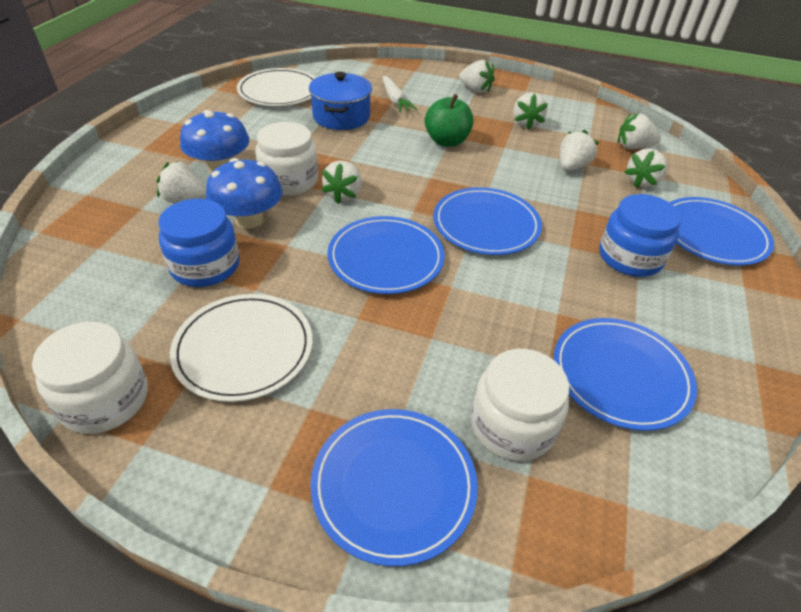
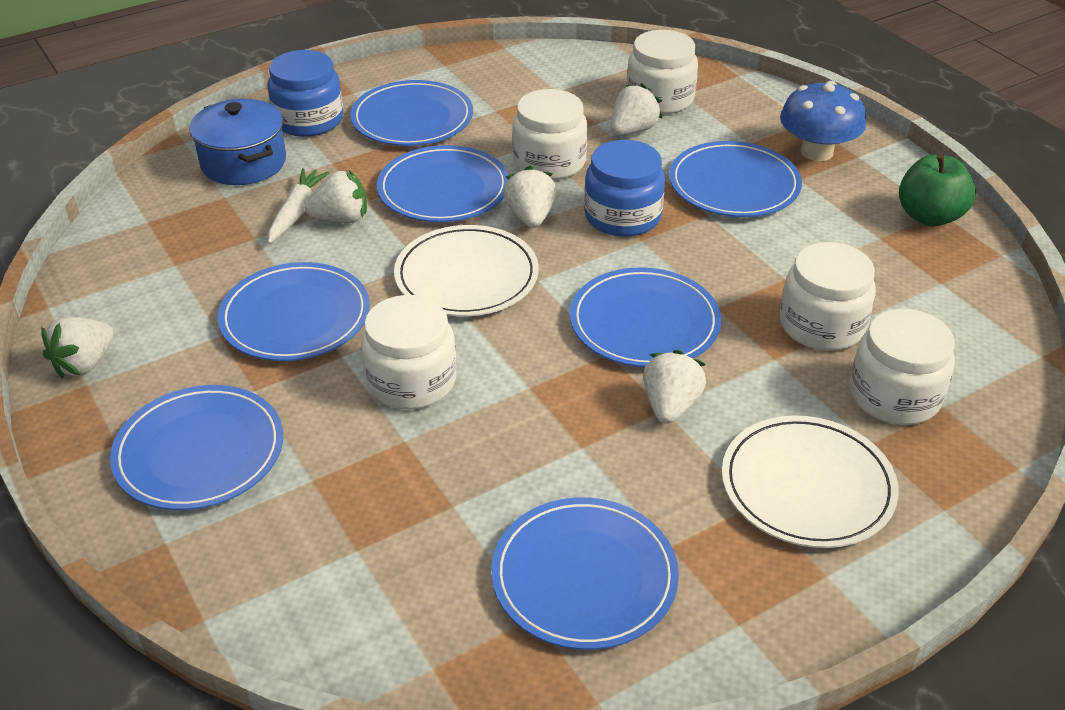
blue mushroom: [180,110,249,173] [206,158,283,229] = 2 -> [780,81,866,161] = 1
blue plate: [310,409,478,566] [327,216,445,294] [433,187,542,255] [553,318,697,431] [669,197,774,266] = 5 -> [110,385,283,510] [218,262,370,361] [350,80,473,146] [377,145,509,222] [491,497,679,650] [570,267,721,367] [669,141,802,217] = 7
white jar: [32,322,148,434] [255,122,318,196] [471,349,569,461] = 3 -> [361,295,457,409] [512,89,588,180] [627,30,698,114] [780,242,876,351] [850,309,955,425] = 5
white strawberry: [157,161,206,203] [321,161,362,204] [459,60,495,93] [513,93,548,130] [560,130,599,171] [618,113,661,149] [625,148,667,188] = 7 -> [41,317,114,378] [305,170,367,223] [504,166,556,228] [610,83,662,135] [643,350,706,424] = 5

